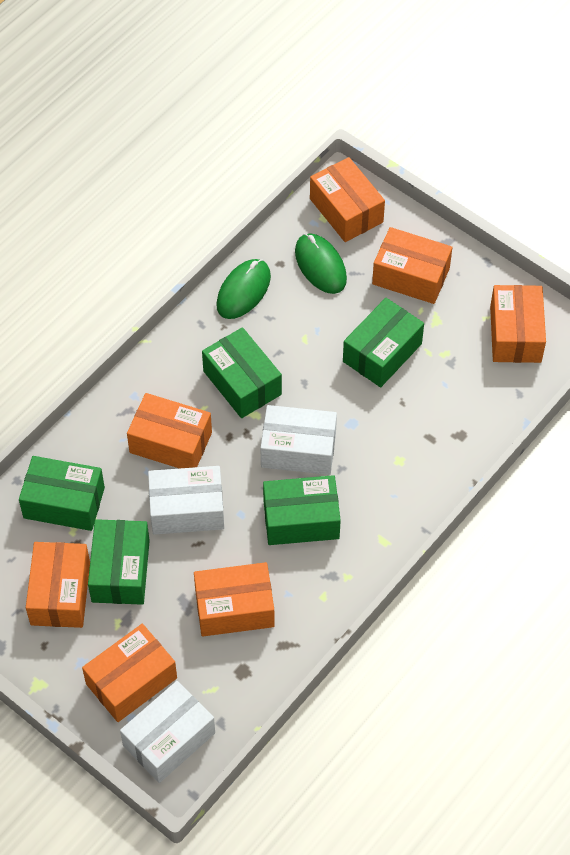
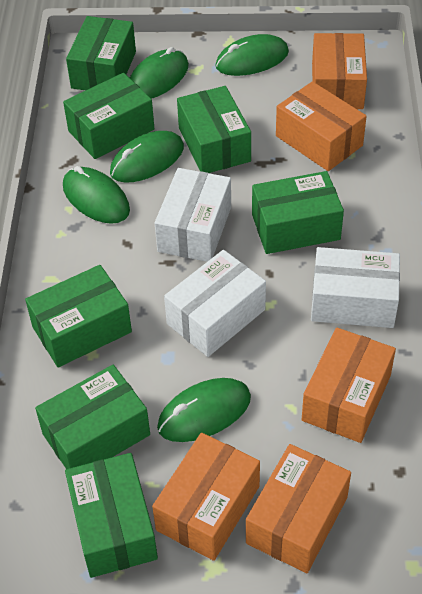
green box: [19,456,105,531] [88,519,150,605] [202,327,282,418] [263,475,341,545] [343,298,424,387] = 5 -> [25,265,132,367] [35,365,150,469] [63,73,154,159] [65,453,158,578] [66,16,136,90] [177,86,251,173] [252,171,344,254] = 7
green mouse: [216,259,271,319] [295,234,347,294] = 2 -> [63,166,130,224] [110,131,184,183] [130,47,189,99] [157,378,251,442] [215,34,289,76] = 5
orange box: [26,542,90,628] [82,624,177,722] [127,393,212,469] [194,562,275,636] [310,157,385,242] [372,227,452,304] [490,285,546,363] = 7 -> [152,433,260,561] [246,444,351,573] [276,81,367,171] [302,328,396,443] [312,33,367,109] = 5

